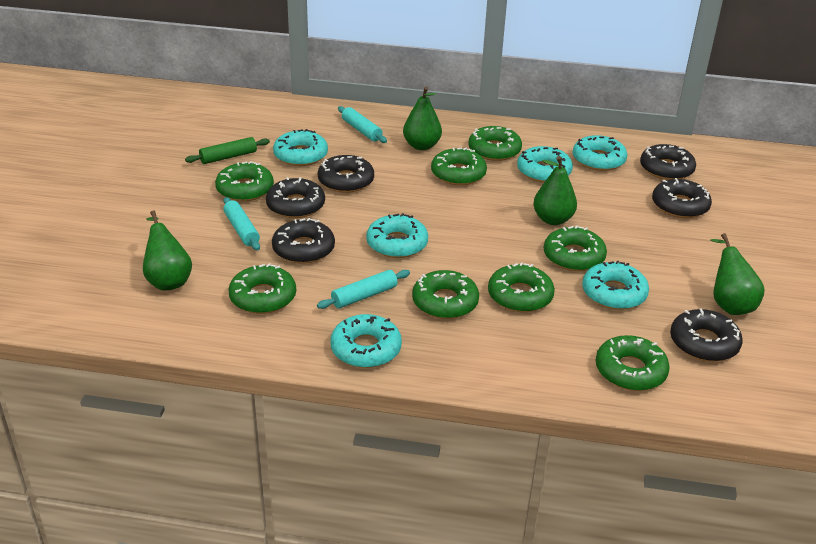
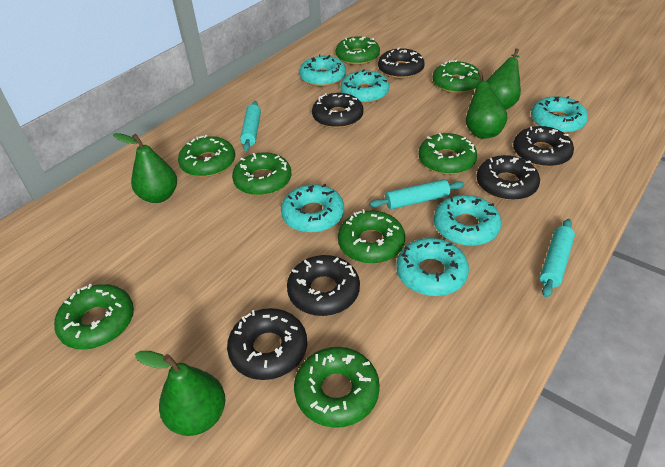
green rolling pin: [185,137,270,164] = 1 -> none = 0

